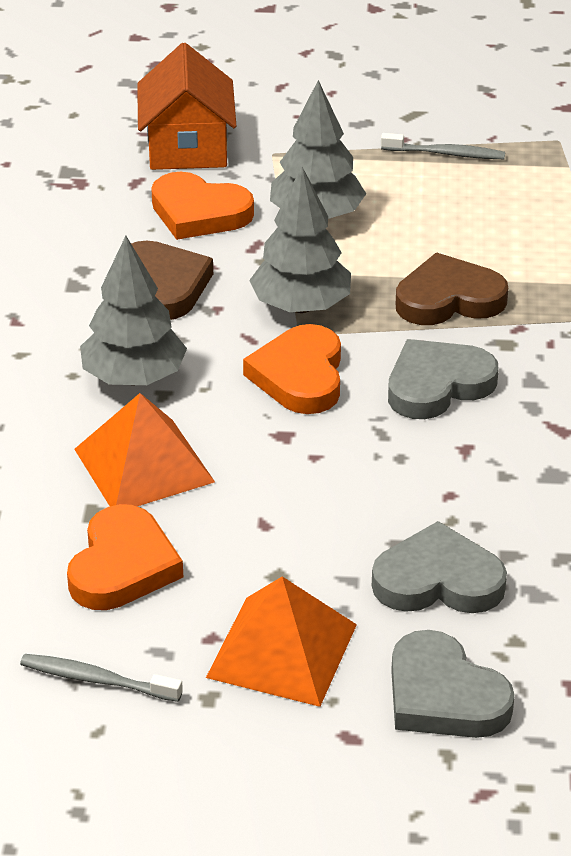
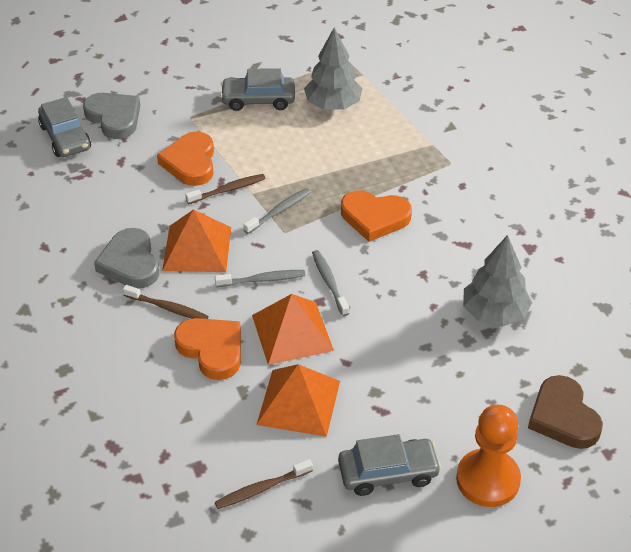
brown heart: [131,241,213,320] [396,253,508,325] = 2 -> [528,375,603,449] = 1
brown toothbrush: none = 0 -> [123,285,209,319] [185,174,266,204] [215,459,313,509] = 3
grey car: none = 0 -> [38,97,91,157] [220,68,295,111] [338,434,441,496] = 3
grey heart: [372,521,507,613] [388,339,499,419] [391,630,515,738] = 3 -> [83,93,140,139] [94,228,159,288] = 2
grey toothbrush: [20,654,183,702] [381,133,505,159] = 2 -> [215,270,305,287] [243,188,311,234] [312,250,349,316] = 3
grey tree: [80,236,187,385] [249,167,351,313] [270,80,366,219] = 3 -> [304,27,362,109] [463,235,532,327] = 2
orange house: [137,43,236,170] = 1 -> none = 0
orange pawn: none = 0 -> [456,405,521,507] = 1
orange pyramid: [74,393,215,506] [206,577,357,707] = 2 -> [162,209,231,272] [252,294,334,365] [257,364,340,437] = 3

